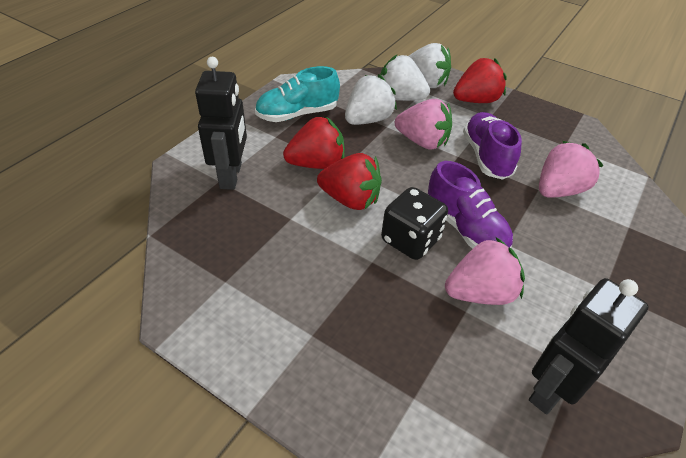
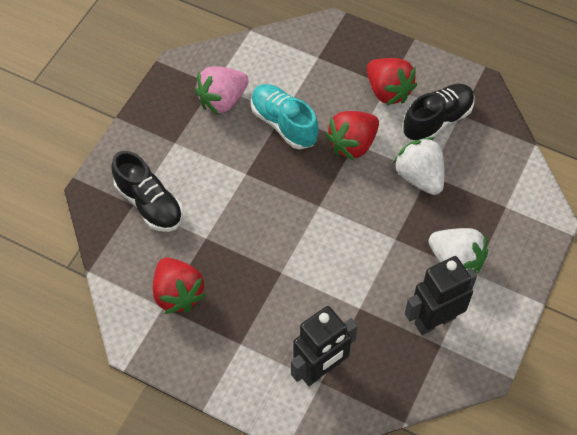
black dice: [381,187,448,260] = 1 -> none = 0
black shoe: none = 0 -> [111,151,183,232] [403,84,474,141] = 2
pink strawberry: [395,99,452,150] [445,237,525,305] [539,141,604,198] = 3 -> [195,66,249,114] = 1
purple shoe: [428,161,513,249] [463,112,522,180] = 2 -> none = 0
white strawberry: [345,74,397,125] [380,55,430,101] [408,43,451,88] = 3 -> [393,137,444,195] [429,228,488,273] = 2

